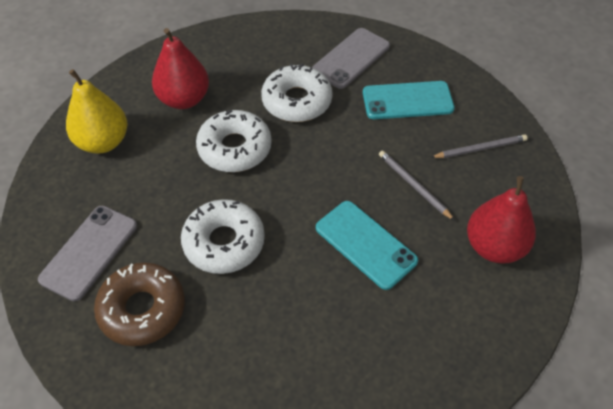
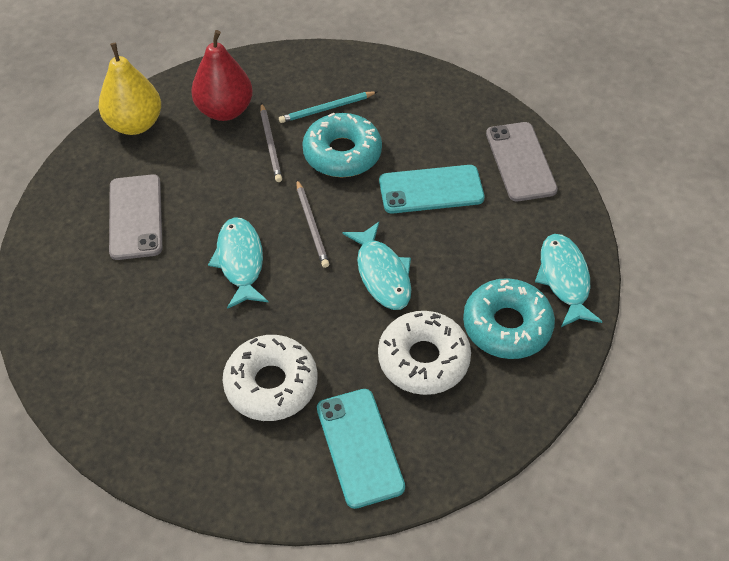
brown donut: [94,263,185,346] = 1 -> none = 0
red pear: [152,28,209,109] [467,176,536,264] = 2 -> [191,30,253,121] = 1
turquoise donut: none = 0 -> [302,113,382,177] [463,278,555,359] = 2
turquoise fish: none = 0 -> [208,217,268,309] [342,222,412,310] [535,234,603,327] = 3
turquoise pencil: none = 0 -> [279,91,377,123] = 1
white donut: [181,199,265,274] [196,110,272,172] [261,63,333,122] = 3 -> [222,335,318,421] [378,311,471,395] = 2

